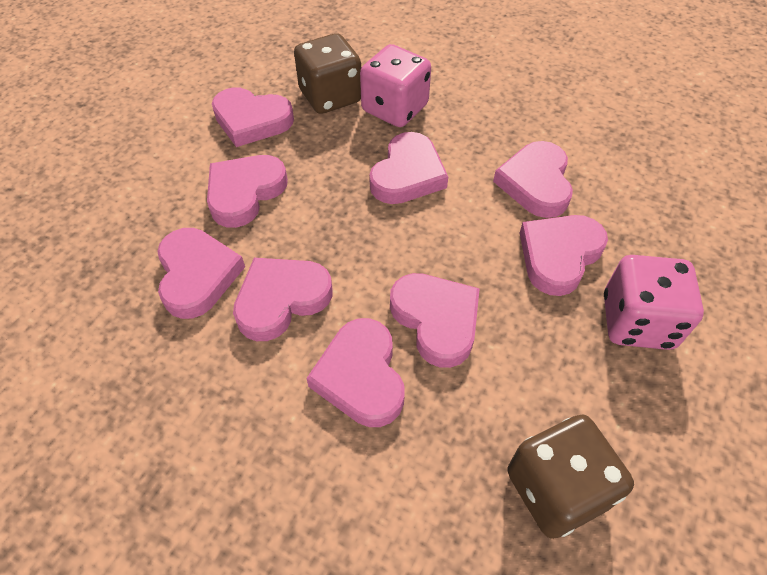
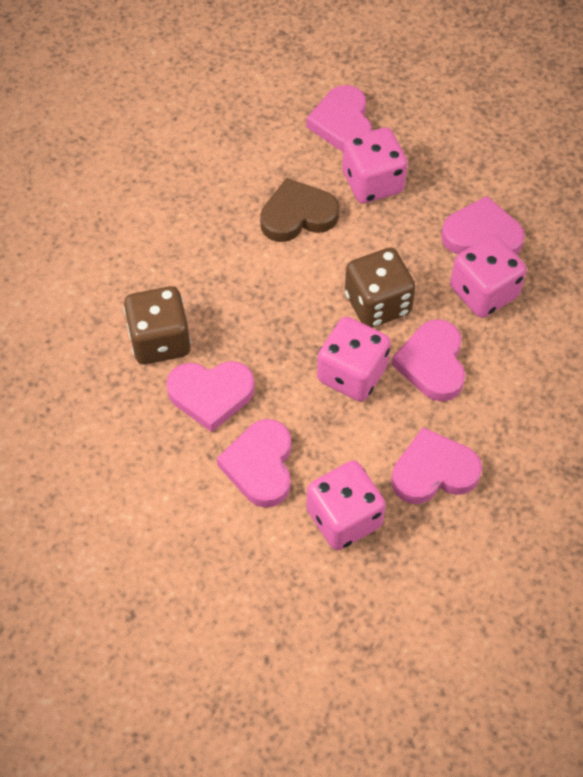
brown heart: none = 0 -> [260,178,339,242] = 1
pink dice: [360,44,431,127] [604,255,704,350] = 2 -> [307,460,386,550] [317,317,391,401] [342,127,408,203] [450,235,527,318] = 4
pink heart: [157,228,245,319] [207,155,288,228] [212,87,294,147] [233,258,333,341] [306,318,405,427] [369,132,448,204] [390,273,480,368] [493,141,573,218] [520,215,608,296] = 9 -> [166,361,255,432] [217,419,291,508] [306,85,372,151] [391,427,482,504] [392,319,465,402] [441,196,525,255] = 6

